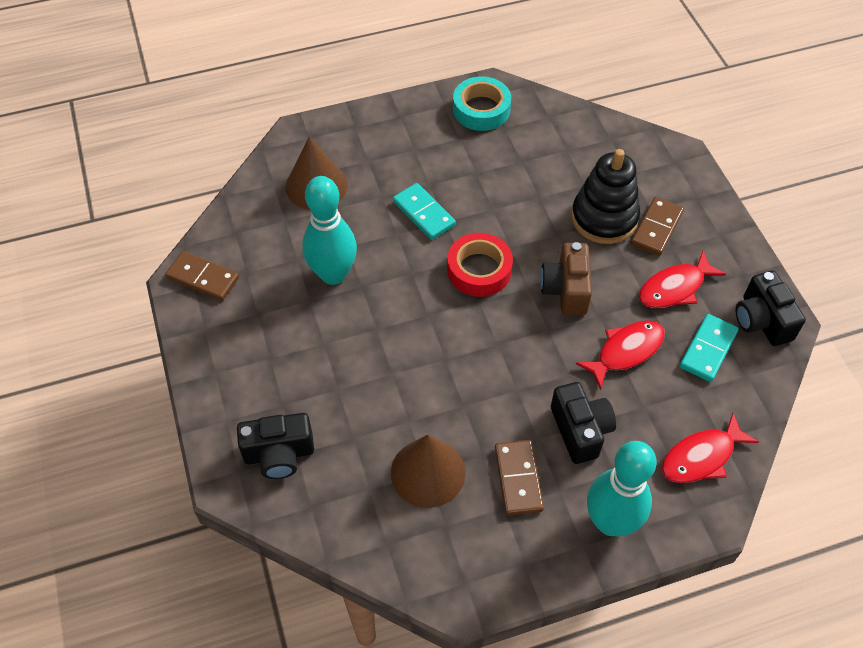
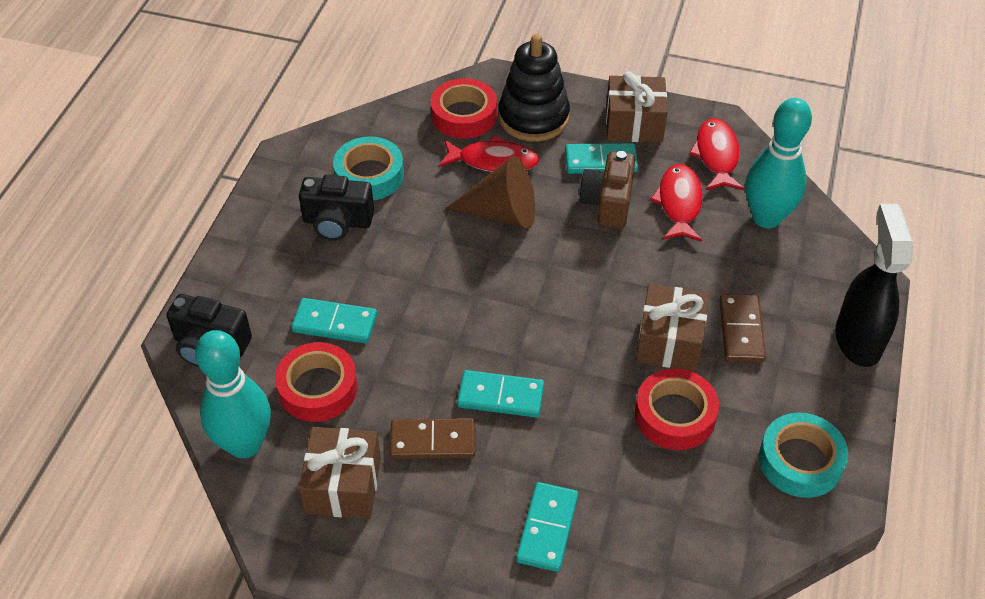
black camera: [237,413,314,479] [551,382,616,464] [736,271,806,346] = 3 -> [166,294,252,367] [299,175,374,240] = 2
black spray bottle: none = 0 -> [835,204,913,367] = 1
brown cone: [285,137,348,210] [391,435,465,508] = 2 -> [446,156,535,229] = 1
brown domino: [165,251,239,301] [495,440,544,516] [631,197,684,256] = 3 -> [390,418,476,459] [719,294,766,362] = 2
brown gift: none = 0 -> [299,427,381,519] [606,71,667,143] [636,284,709,372] = 3
red tape: [447,233,513,297] = 1 -> [275,342,358,422] [430,78,497,139] [635,368,719,450] = 3
turquoise domino: [393,183,456,240] [680,314,739,382] = 2 -> [291,298,377,344] [457,370,544,418] [516,482,578,572] [565,143,638,174] = 4
turquoise tape: [453,76,511,131] = 1 -> [333,136,404,200] [759,413,848,498] = 2

